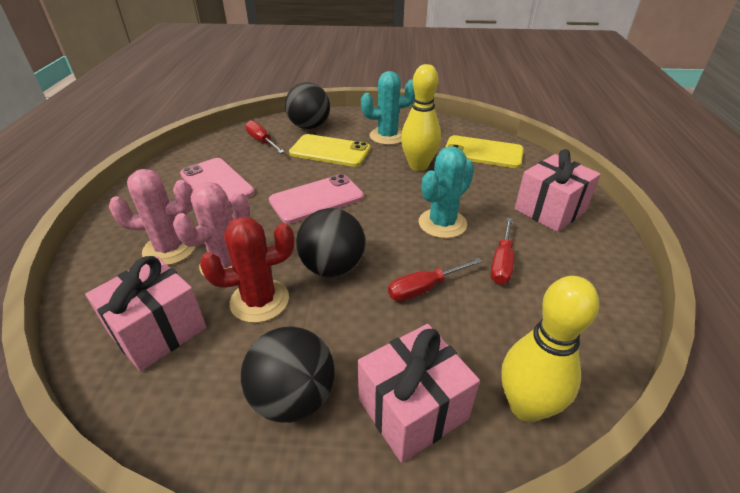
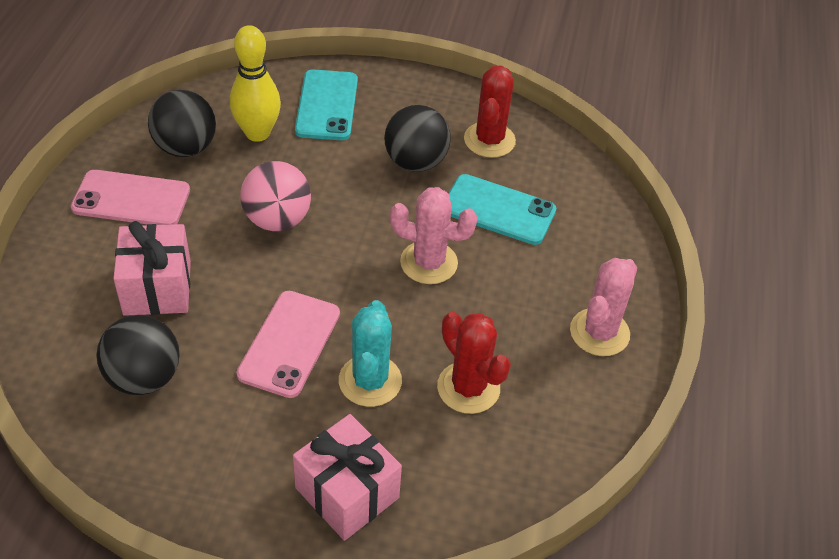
pink ball: none = 0 -> [240,161,311,231] = 1
pink gift: [85,256,206,371] [358,324,480,463] [515,149,601,232] = 3 -> [113,221,191,316] [293,414,402,541] = 2
red cactus: [200,217,294,323] = 1 -> [437,312,511,414] [464,66,516,158] = 2
red screwdriver: [245,120,284,153] [388,258,482,301] [490,217,514,285] = 3 -> none = 0
turquoise cactus: [361,71,415,145] [419,146,474,238] = 2 -> [339,300,402,407] = 1
turquoise phone: none = 0 -> [295,69,358,140] [448,174,556,245] = 2
yellow bowling pin: [401,64,441,171] [501,276,599,422] = 2 -> [230,25,281,142] = 1
yellow phone: [289,134,371,167] [445,135,524,168] = 2 -> none = 0

